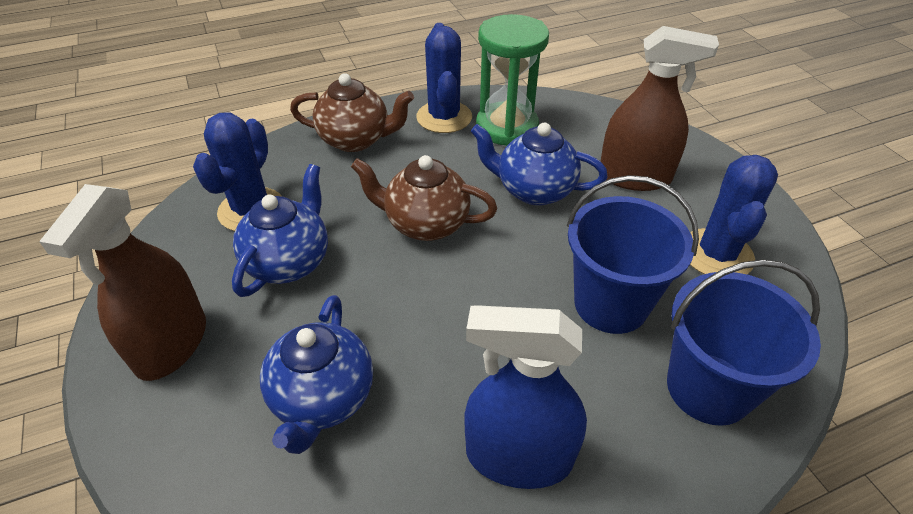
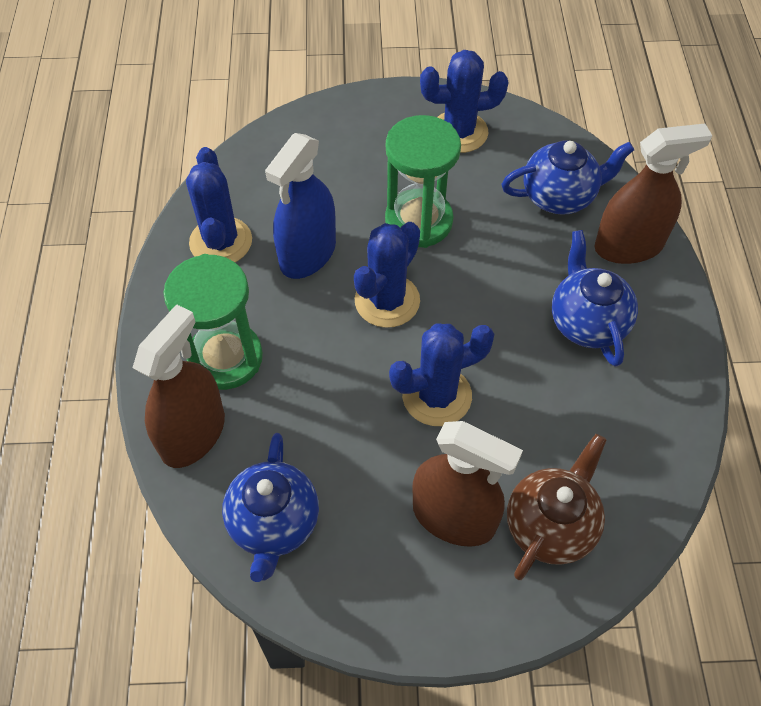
blue bucket: [567,175,699,334] [667,259,821,426] = 2 -> none = 0
blue cactus: [193,112,281,231] [416,23,472,133] [690,155,778,274] = 3 -> [186,147,252,262] [354,222,420,328] [389,323,494,426] [420,50,508,153] = 4
brown spray bottle: [39,184,206,381] [601,26,719,191] = 2 -> [133,304,225,468] [412,421,523,547] [594,123,713,264] = 3
brown teapot: [290,73,414,152] [351,155,497,241] = 2 -> [507,434,606,580] = 1
green hourglass: [476,14,549,146] = 1 -> [163,254,263,390] [385,115,461,248] = 2

